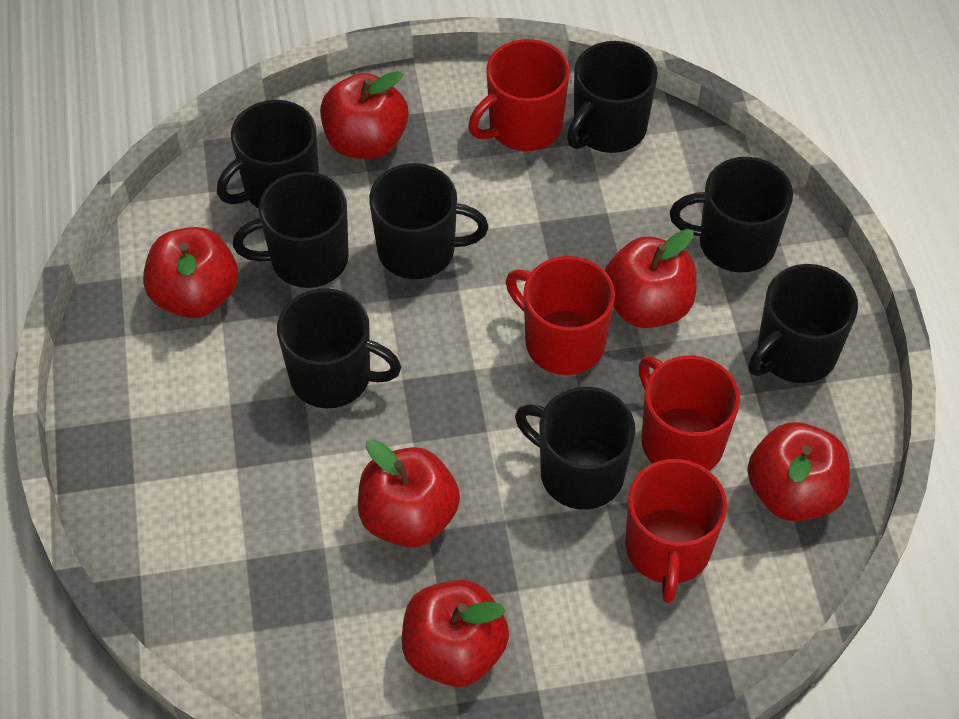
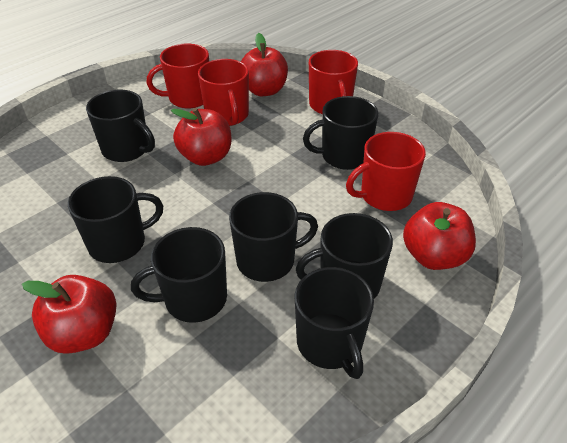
black mug: [217,100,319,208] [233,171,349,288] [277,288,401,408] [369,163,489,279] [515,387,635,509] [567,41,658,153] [670,157,793,272] [748,264,858,383] = 8 -> [68,176,163,263] [86,90,155,162] [131,227,227,323] [229,192,318,282] [294,267,374,379] [296,213,393,299] [303,96,378,170] = 7
red apple: [143,227,238,318] [320,71,408,159] [358,439,460,548] [402,580,509,687] [605,229,697,328] [747,422,850,521] = 6 -> [22,275,116,354] [171,108,232,166] [241,33,288,96] [403,202,476,270] = 4

